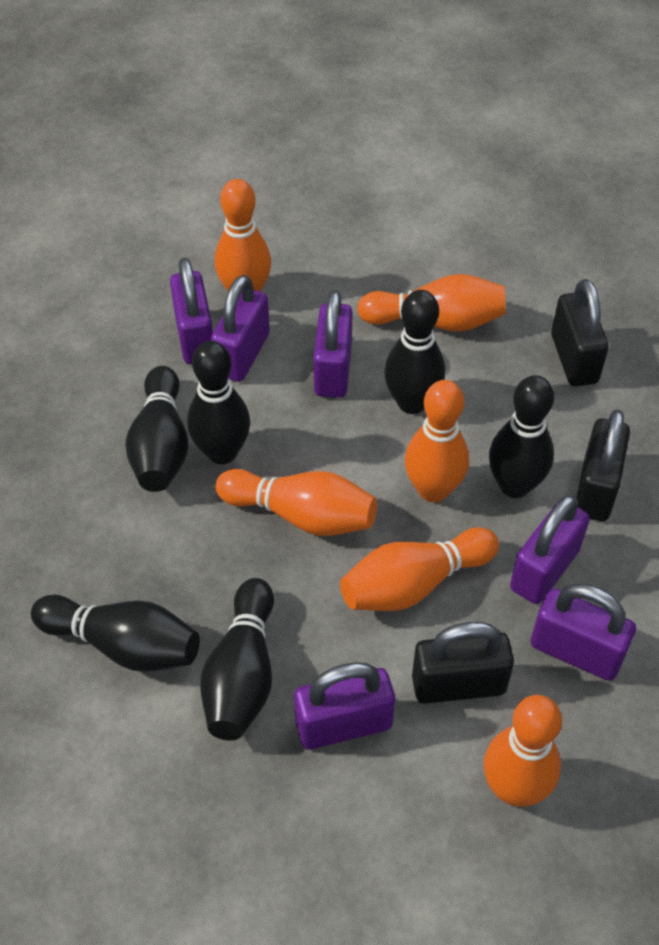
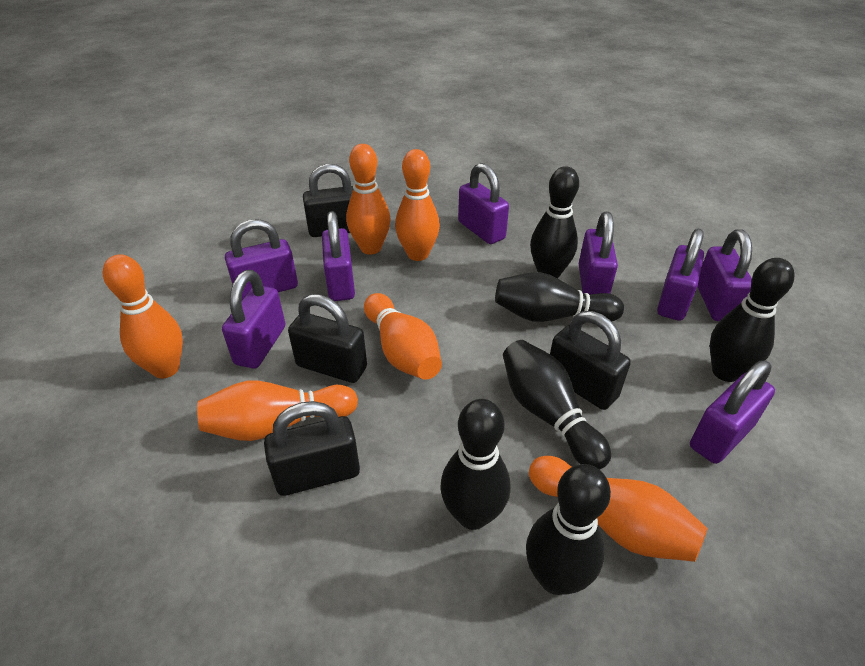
black padlock: [412,622,514,704] [551,279,609,386] [577,410,630,521] = 3 -> [264,401,360,496] [288,294,367,383] [303,164,353,237] [550,311,631,410] = 4
purple padlock: [170,258,213,364] [211,275,270,382] [294,662,395,750] [314,290,353,398] [510,494,590,604] [531,584,636,681] = 6 -> [222,270,285,369] [225,219,298,299] [322,211,355,301] [458,163,509,244] [579,212,618,294] [657,229,704,321] [690,361,775,464] [697,230,752,321] = 8

